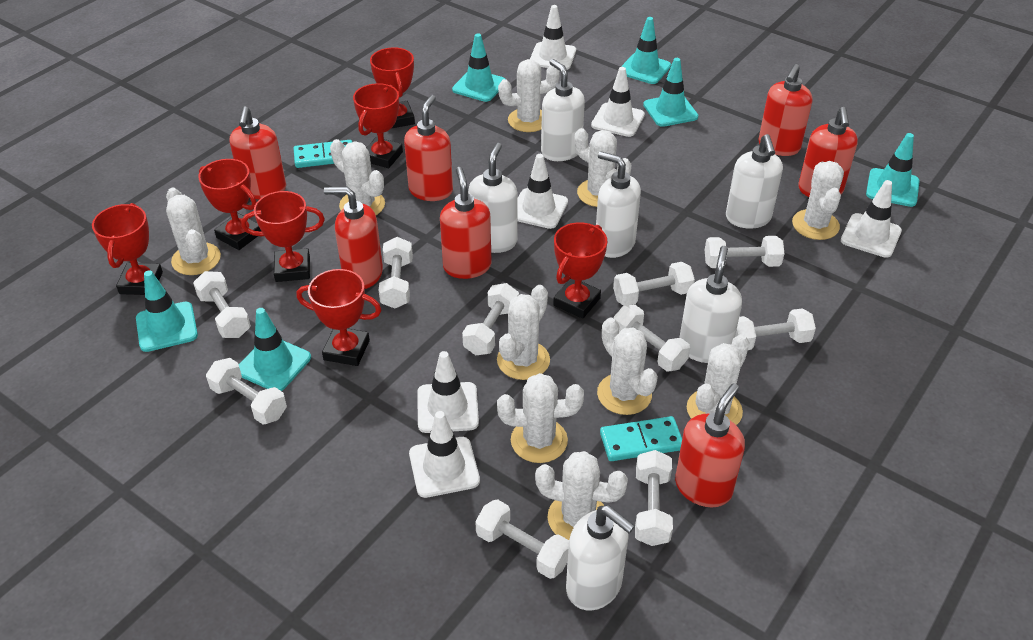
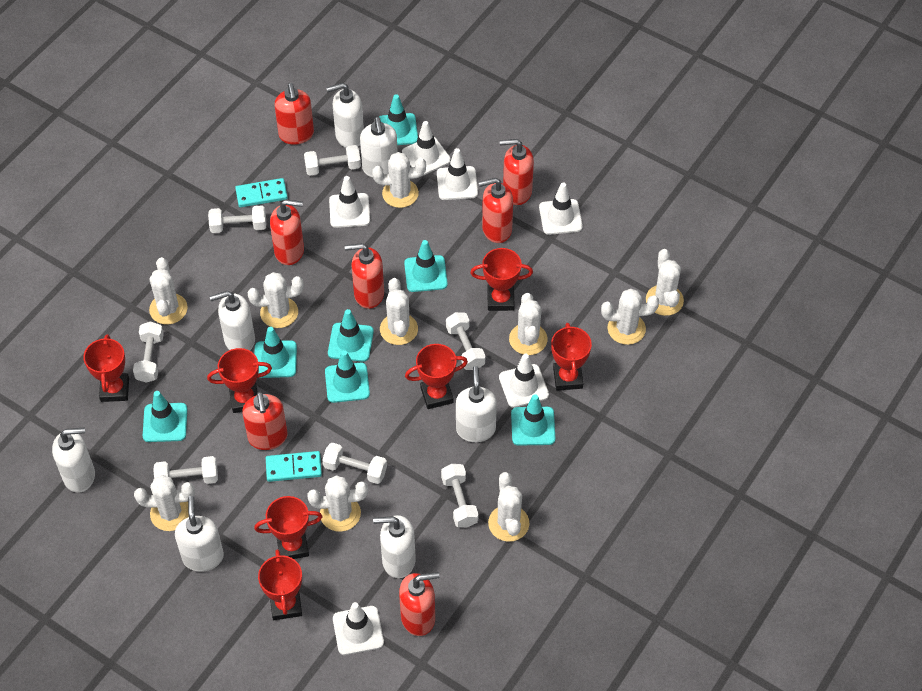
turquoise traffic cone: [136,270,198,352] [239,308,311,391] [452,33,505,102] [621,17,671,84] [643,58,698,127] [866,133,920,207] = 6 -> [143,391,187,442] [254,327,297,378] [325,350,370,403] [328,309,374,362] [379,94,418,145] [404,240,448,292] [511,394,555,446] = 7
white dumbbell: [193,271,251,338] [206,358,287,424] [379,237,413,308] [462,283,519,355] [475,499,569,579] [613,262,695,306] [614,305,690,371] [635,450,673,546] [705,236,784,268] [735,308,816,350] = 10 -> [133,321,164,383] [153,456,218,484] [208,206,266,233] [304,145,361,176] [322,443,387,484] [441,464,478,527] [446,312,485,370] = 7
white soap dispenser: [468,143,518,253] [541,59,585,161] [566,505,635,610] [596,151,641,258] [679,246,742,363] [726,134,783,228] = 6 -> [52,427,95,493] [175,496,224,572] [210,291,255,351] [326,83,364,148] [360,117,398,177] [373,515,416,578] [456,366,497,442] = 7

